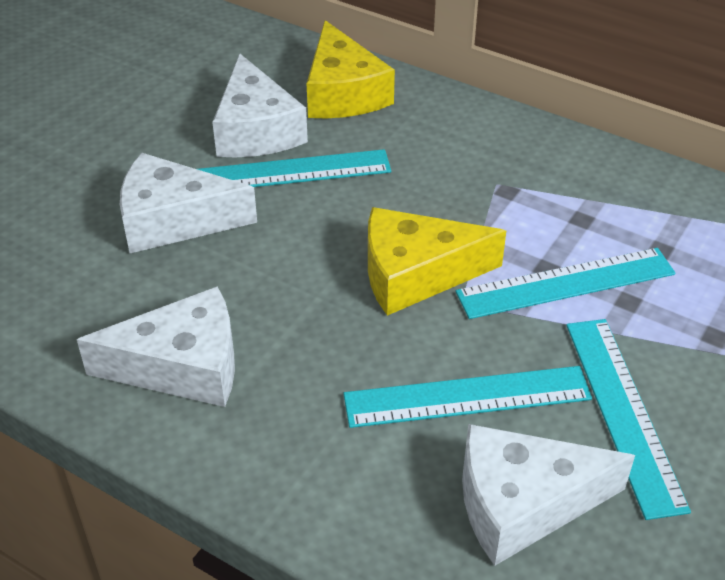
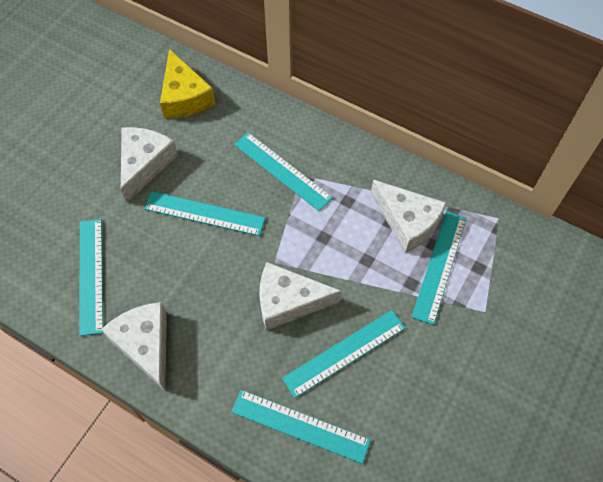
turquoise ruler: [198,149,391,187] [343,366,592,428] [455,248,676,319] [566,319,691,520] = 4 -> [79,219,103,336] [144,191,265,236] [231,390,371,464] [234,132,333,211] [282,310,405,398] [412,211,467,325] = 6
yellow cheese: [307,20,395,118] [368,207,506,316] = 2 -> [160,49,215,119] = 1

